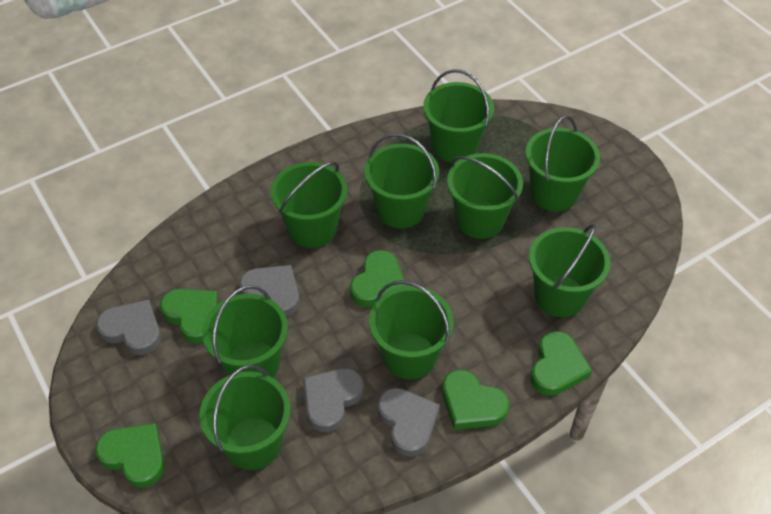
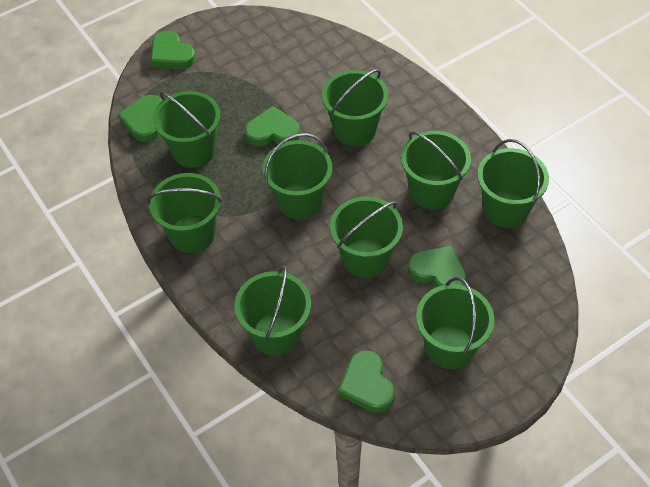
grey heart: [96,300,161,355] [239,265,300,317] [303,368,363,432] [378,388,440,457] = 4 -> none = 0

